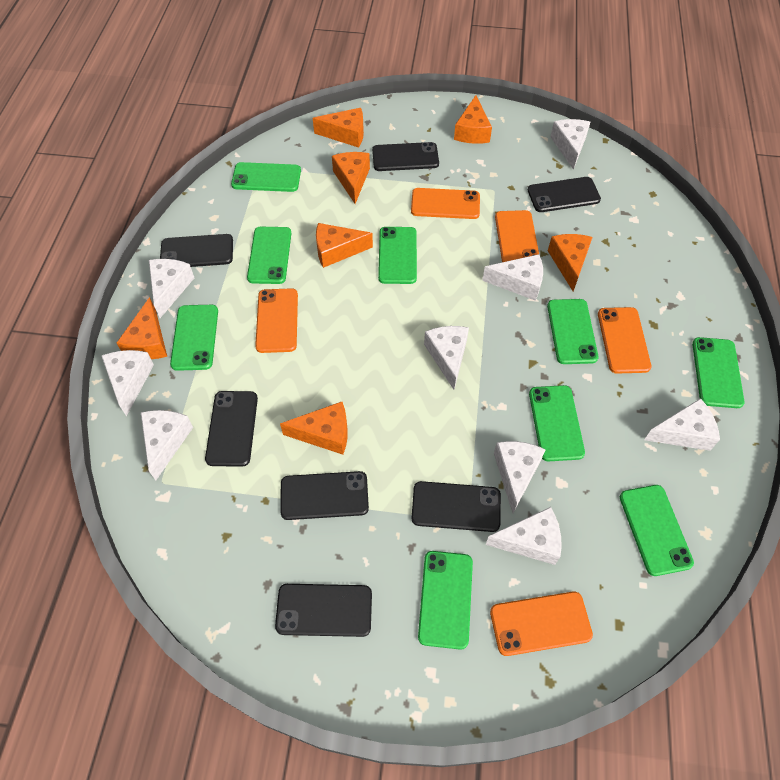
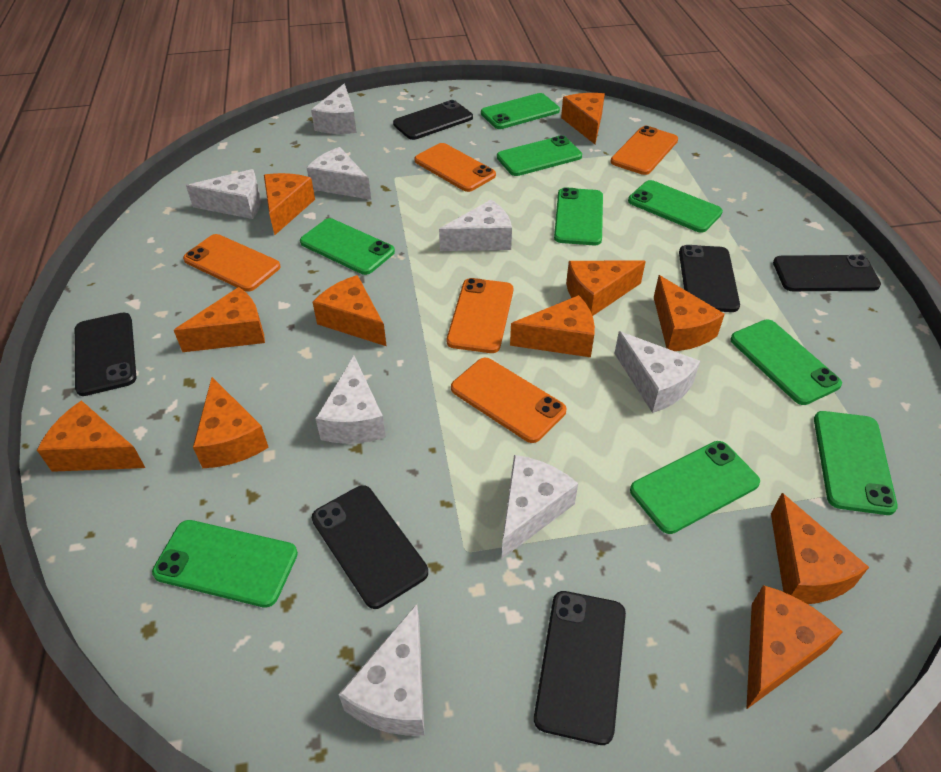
black phone: [160,234,233,267] [205,391,258,467] [275,584,372,637] [280,471,369,520] [372,142,439,171] [411,481,501,532] [528,177,601,212] = 7 -> [75,313,137,396] [312,485,428,609] [393,100,473,140] [534,591,626,745] [679,245,740,312] [773,255,881,291] = 6
orange cheese: [117,297,167,359] [280,402,348,455] [313,108,364,148] [316,223,373,268] [332,152,370,204] [454,95,492,144] [548,234,593,291] = 7 -> [37,400,145,472] [174,287,265,352] [193,377,269,468] [264,173,315,235] [312,275,386,346] [510,295,595,357] [561,93,605,144] [566,261,646,316] [654,275,725,351] [746,585,842,710] [771,493,869,604] = 11
white cheese: [102,350,154,417] [141,410,193,480] [149,259,194,318] [424,326,469,390] [482,254,543,301] [486,507,562,565] [494,441,546,513] [550,119,590,170] [644,398,720,451] = 9 -> [186,169,261,219] [307,147,371,200] [311,84,357,134] [315,356,386,444] [338,604,424,736] [439,200,512,251] [502,455,578,559] [614,331,700,413] = 8

